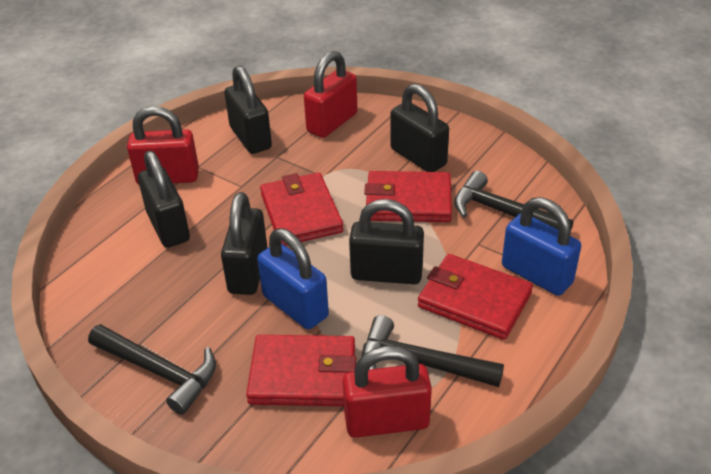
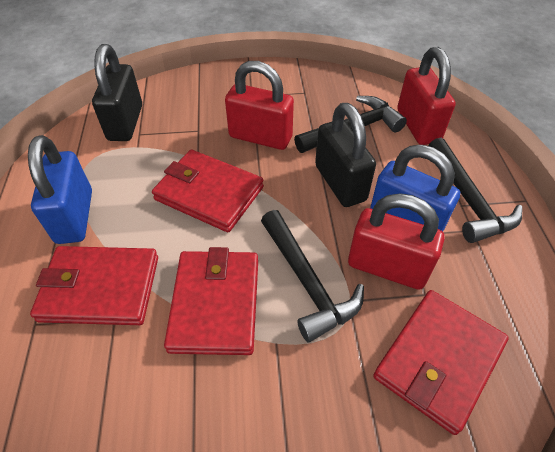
black padlock: [138,151,190,248] [221,192,268,295] [224,65,272,154] [349,199,424,284] [390,84,449,172] = 5 -> [92,44,142,141] [315,103,376,207] = 2

